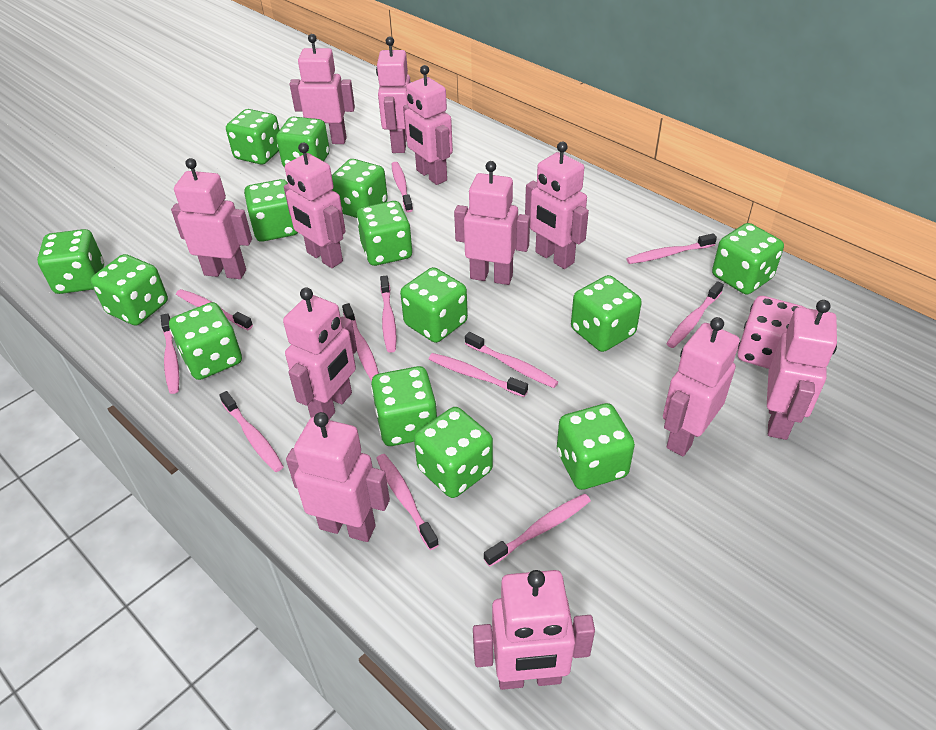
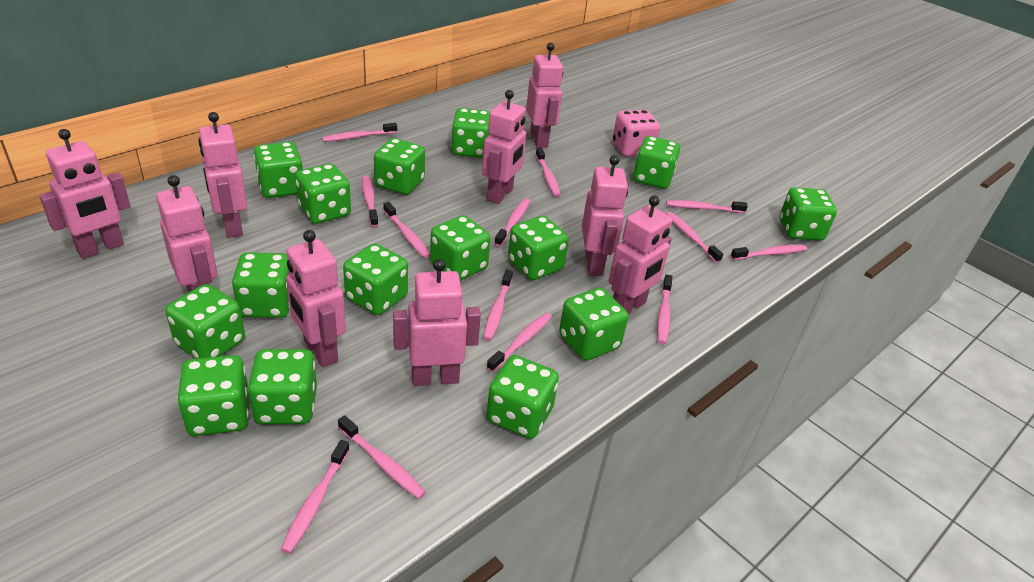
green dice: [37,229,104,294] [91,254,168,326] [169,302,242,380] [226,109,279,165] [244,179,298,242] [276,117,330,167] [332,159,388,218] [357,201,412,266] [371,366,437,446] [400,267,468,343] [414,407,493,498] [557,403,635,490] [571,275,642,352] [712,223,784,295] = 14 -> [166,284,245,359] [177,355,249,436] [232,252,290,318] [248,349,317,424] [254,142,303,198] [295,163,351,224] [343,243,408,315] [374,138,425,195] [430,215,491,281] [451,108,490,158] [486,355,559,439] [508,216,569,280] [559,288,628,360] [633,136,680,189] [779,187,837,241] = 15
pink robot: [171,158,252,279] [283,288,357,419] [284,143,346,268] [286,412,390,542] [290,34,355,144] [376,37,411,153] [403,65,453,185] [454,161,530,285] [473,570,595,690] [525,141,589,269] [663,317,740,456] [767,300,837,440] = 12 -> [39,129,131,259] [156,175,217,292] [198,112,247,238] [286,230,346,367] [393,259,481,386] [482,90,526,204] [526,43,563,148] [582,155,628,276] [609,196,672,315] = 9
pink toothbrush: [161,313,179,394] [176,289,253,330] [219,391,284,472] [342,303,379,381] [376,454,439,550] [380,276,397,353] [392,162,413,213] [429,353,528,397] [465,332,558,388] [484,494,591,567] [627,233,717,264] [666,281,724,348] = 12 -> [281,440,350,554] [322,123,397,142] [338,415,426,499] [362,176,378,227] [383,202,430,258] [483,269,513,341] [486,313,552,372] [494,198,530,247] [536,147,561,197] [657,274,672,344] [666,200,748,213] [667,212,723,263] [730,245,807,260] = 13

